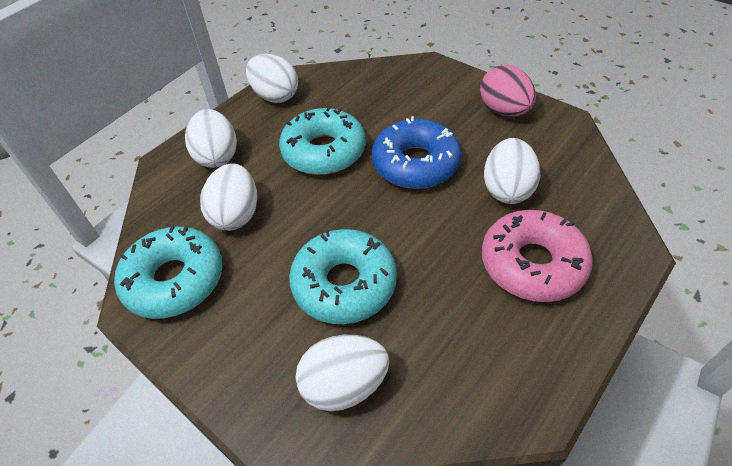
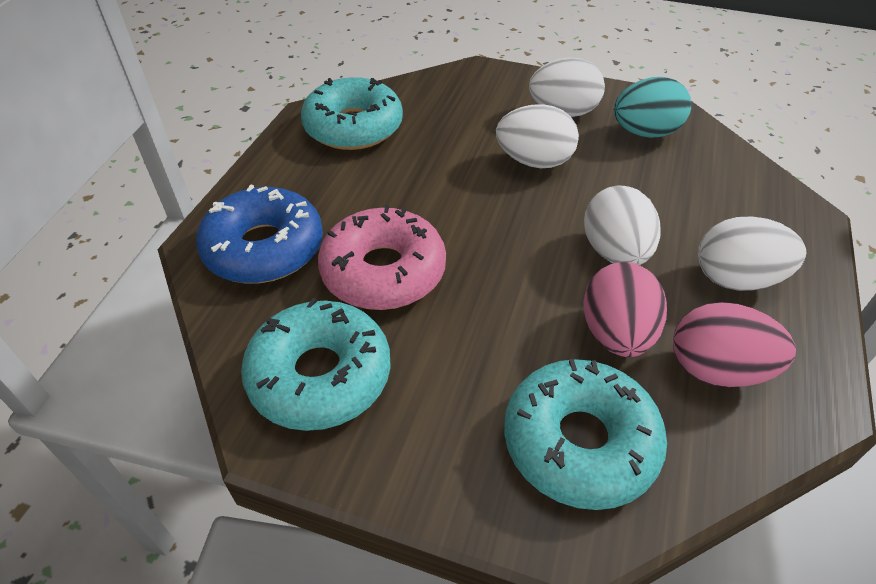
pink egg: [480,65,536,117] = 1 -> [583,262,667,357] [673,302,796,387] = 2
turquoise egg: none = 0 -> [614,77,692,138] = 1
white egg: [185,109,237,168] [200,163,257,231] [246,54,298,103] [296,335,389,411] [484,138,540,204] = 5 -> [496,104,579,168] [529,57,605,117] [584,185,661,265] [698,217,806,291] = 4

